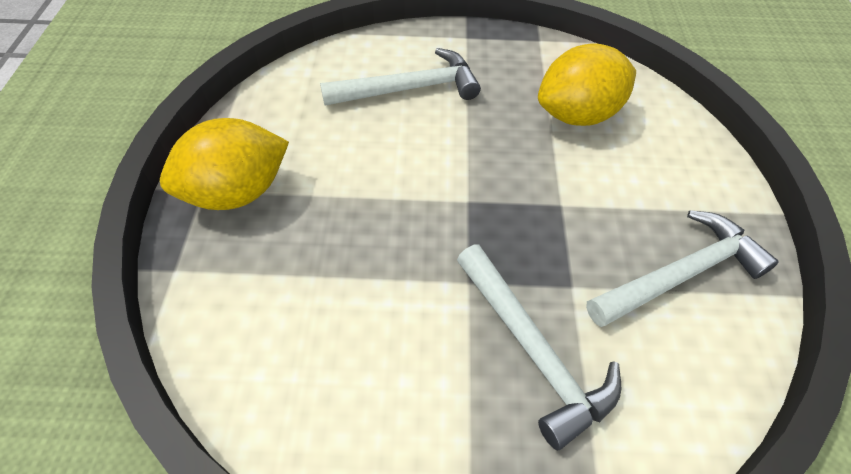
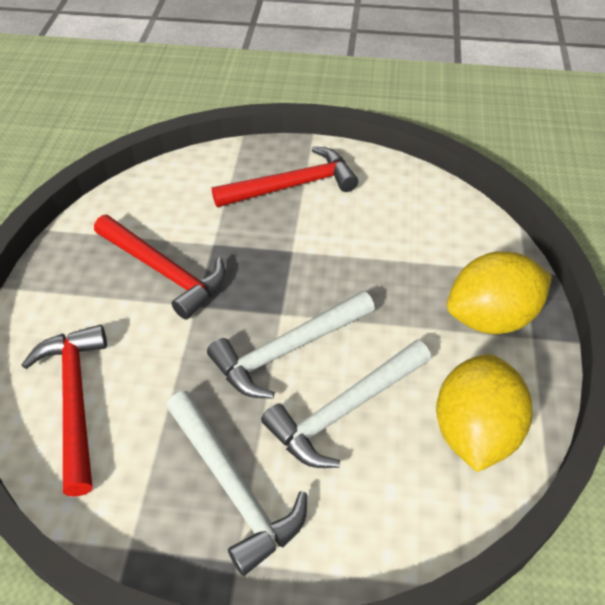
red hammer: none = 0 -> [22,325,107,497] [94,215,226,320] [212,146,358,207] = 3

